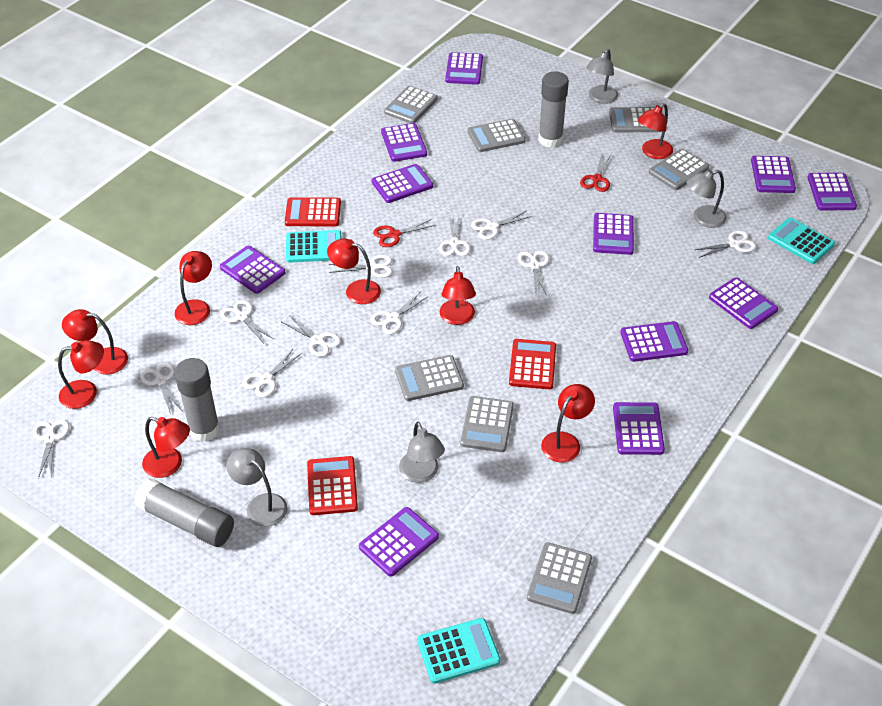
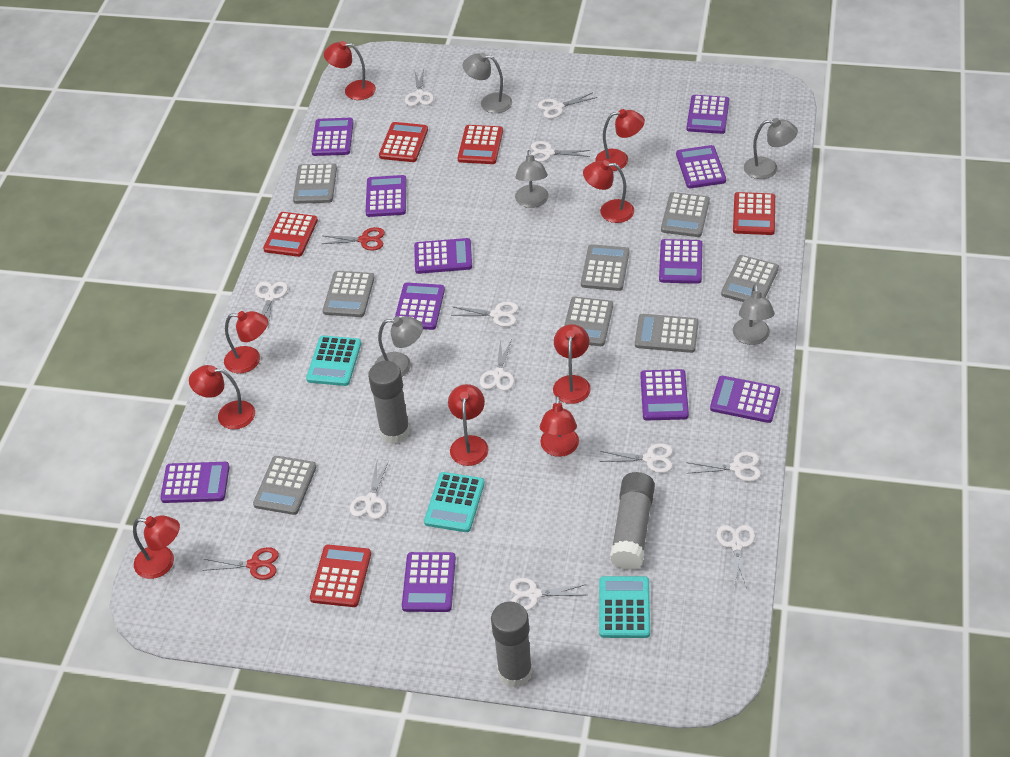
grey calculator: [384,86,438,123] [395,355,464,401] [460,396,514,452] [468,119,526,152] [527,542,592,614] [609,107,661,132] [649,149,709,190] = 7 -> [253,456,317,515] [293,163,337,204] [323,271,375,317] [564,297,613,346] [581,244,629,291] [635,314,699,353] [661,192,710,237] [721,255,779,302] = 8
grey lamp: [226,448,288,527] [399,422,445,483] [586,49,618,104] [686,170,727,228] = 4 -> [375,316,423,377] [463,53,512,113] [515,150,549,208] [733,285,775,345] [744,118,798,179] = 5
red calculator: [285,197,341,226] [307,456,358,515] [509,339,556,389] = 3 -> [263,212,318,257] [310,544,371,607] [379,122,428,162] [458,125,503,164] [733,192,775,235] = 5
red lamp: [58,340,104,409] [62,309,128,375] [142,417,190,478] [174,251,212,325] [327,238,381,304] [440,266,476,325] [541,384,595,463] [638,103,673,159] = 8 -> [133,515,180,579] [189,365,255,429] [224,311,268,374] [324,41,376,100] [448,384,488,466] [540,396,579,457] [553,324,591,404] [583,160,634,223] [595,109,645,171] = 9

